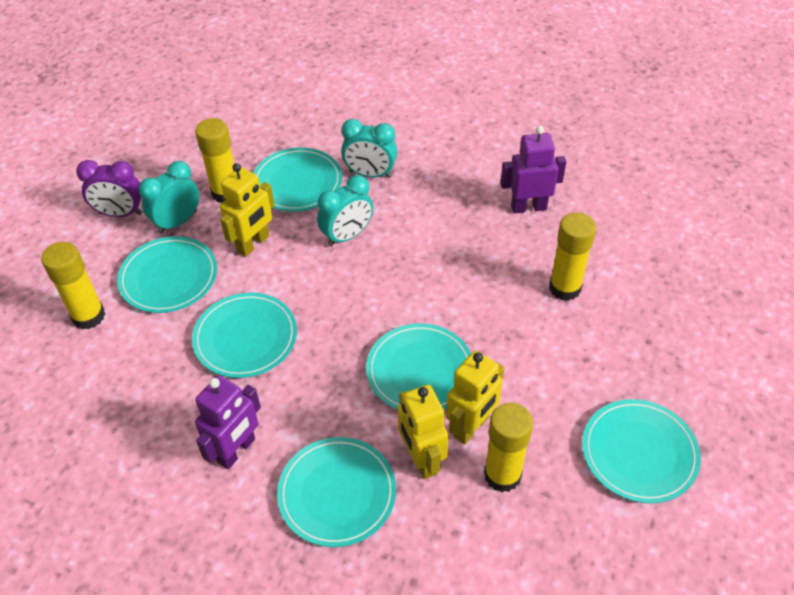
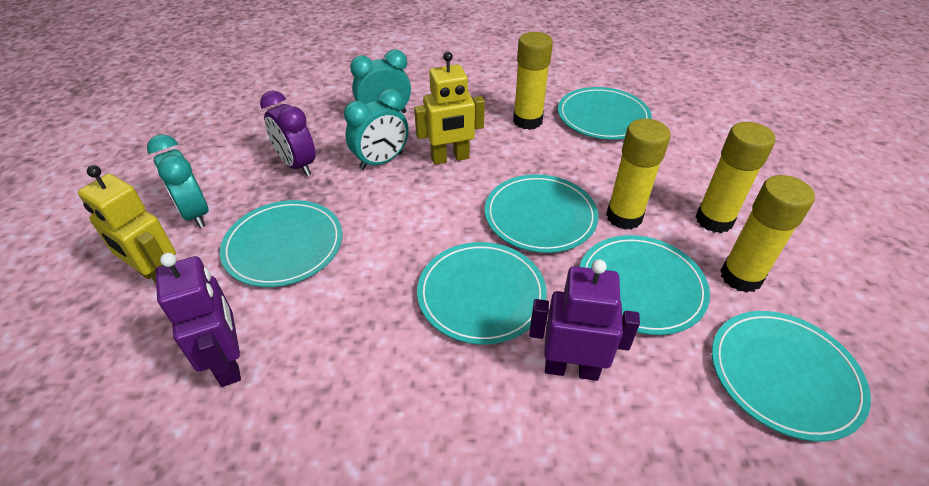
yellow robot: [220,163,275,257] [398,385,449,479] [446,350,504,444] = 3 -> [78,165,176,284] [414,52,485,165] = 2

